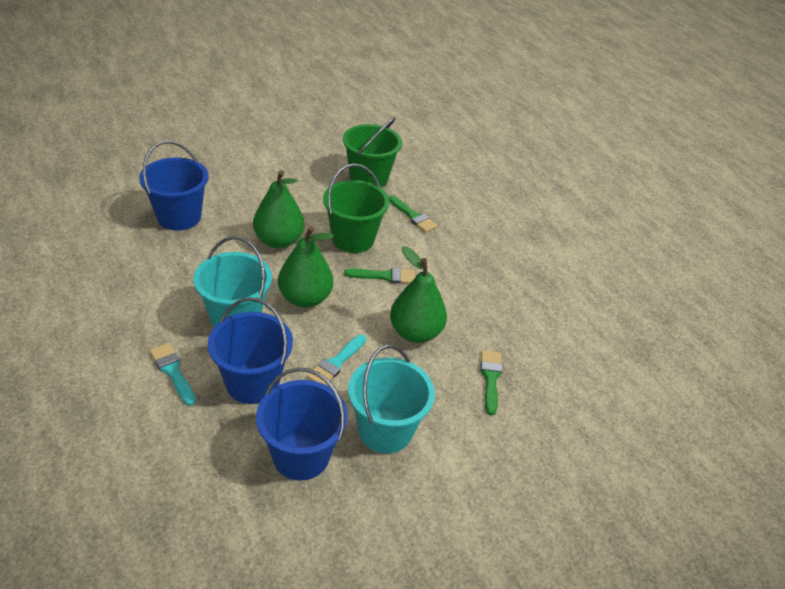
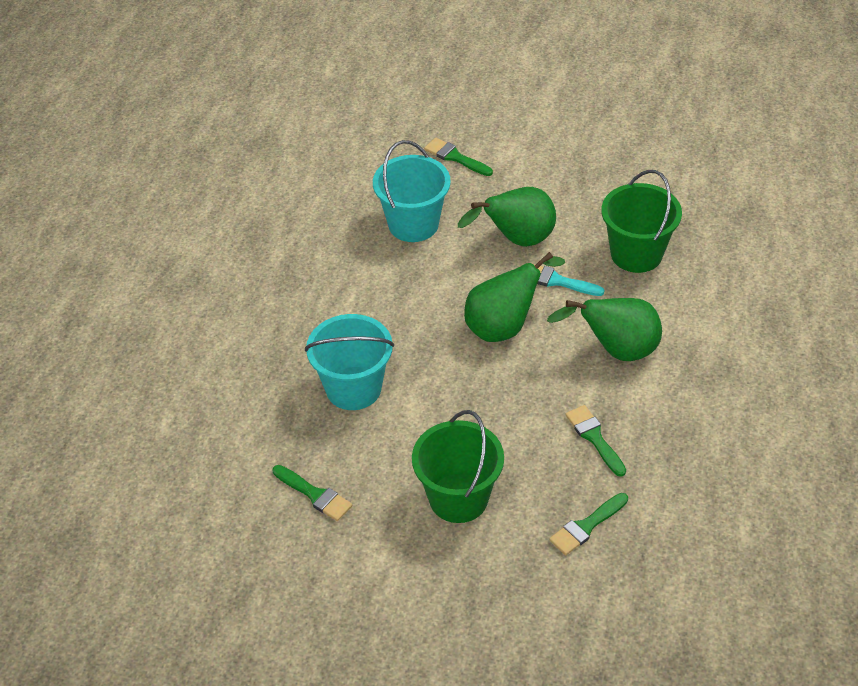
blue bucket: [139,141,208,231] [208,297,293,404] [256,367,348,480] = 3 -> none = 0
green brush: [344,267,415,284] [389,195,438,232] [481,350,502,415] = 3 -> [273,465,352,521] [424,138,493,176] [549,493,628,555] [565,405,626,477] = 4
turquoise brush: [150,343,196,406] [307,335,366,385] = 2 -> [533,264,604,296] = 1

